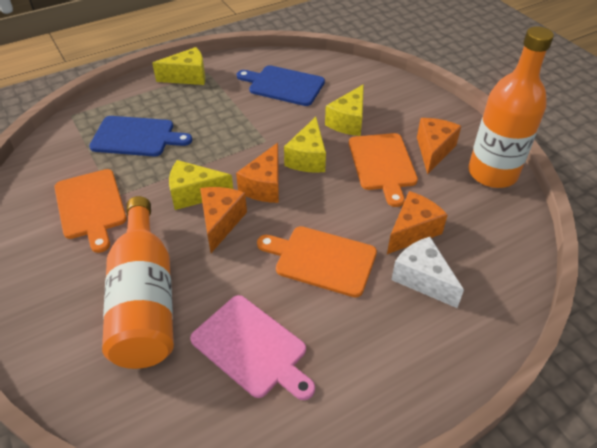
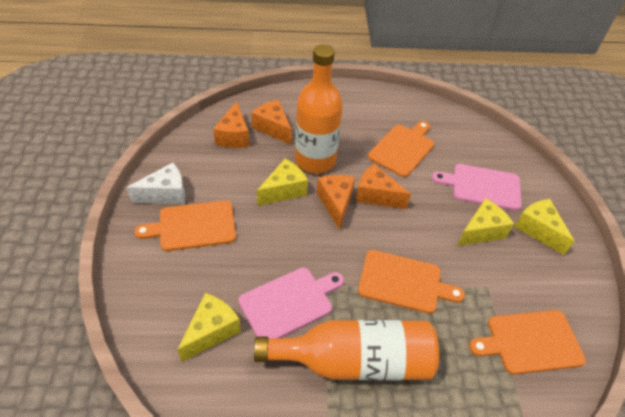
blue cutting board: [89,116,192,156] [237,65,325,106] = 2 -> none = 0
orange cutting board: [54,169,127,253] [257,226,377,297] [349,133,418,207] = 3 -> [134,200,236,251] [358,250,465,314] [368,121,434,177] [469,310,586,374] = 4
pink cutting board: [190,295,315,400] = 1 -> [238,268,344,338] [432,164,522,211] = 2

